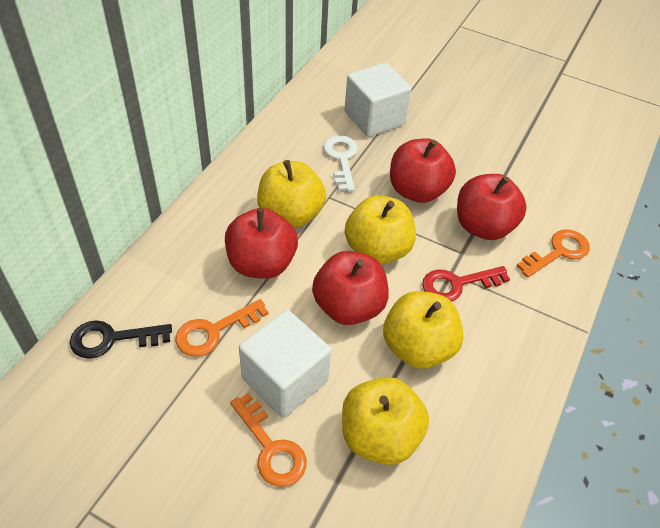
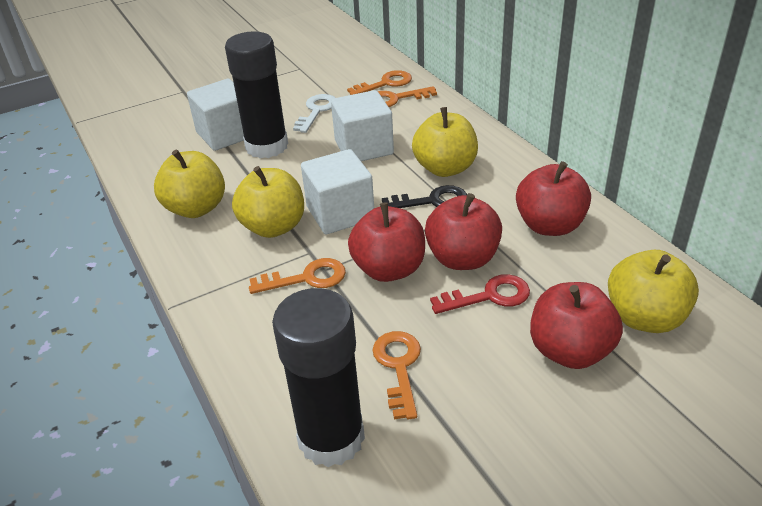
black glue stick: none = 0 -> [225,31,288,158] [272,288,365,467] = 2
orange key: [176,299,268,357] [230,393,307,487] [517,229,590,278] = 3 -> [249,258,346,294] [347,70,412,95] [373,331,421,419] [378,86,437,107] = 4
white cube: [239,310,331,418] [345,62,412,137] = 2 -> [187,79,244,151] [301,149,374,234] [331,90,394,161] = 3

